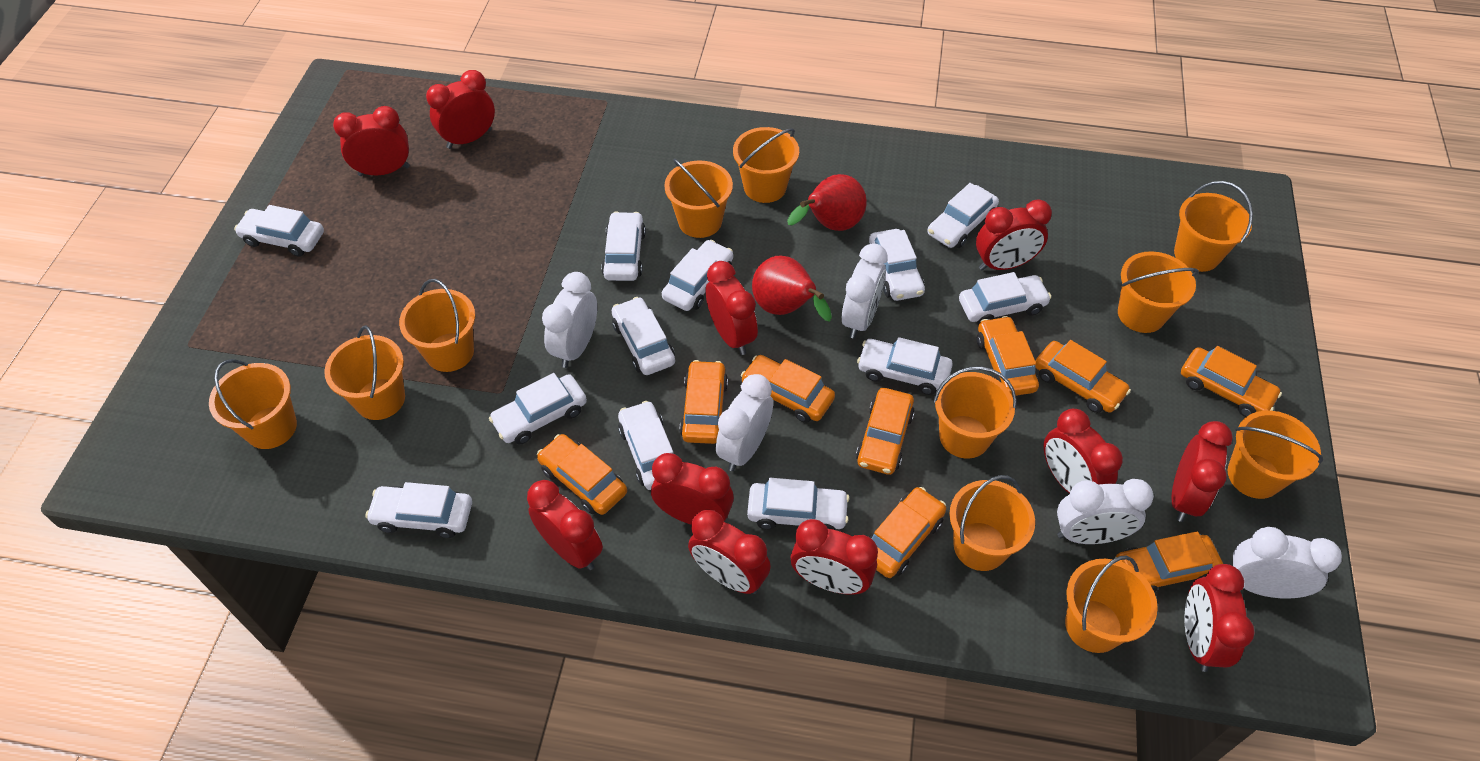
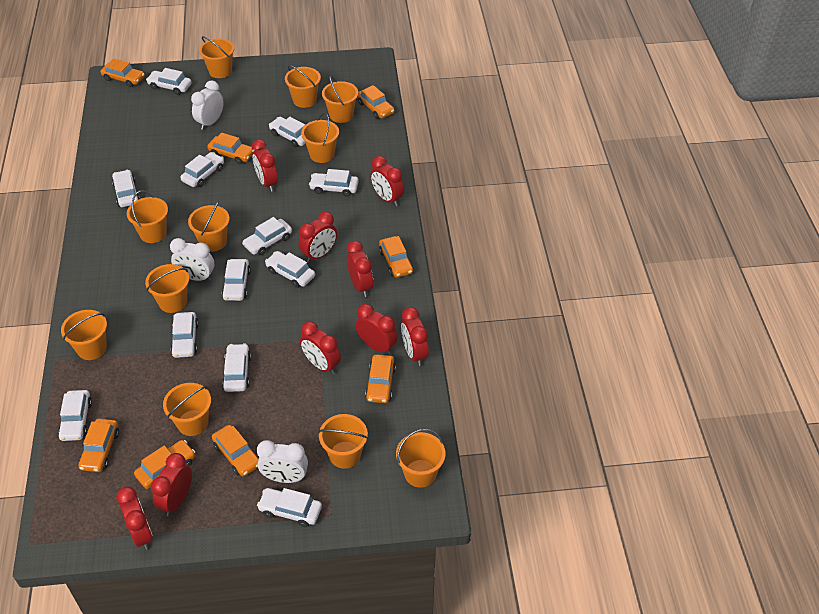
orange car: [537,434,627,515] [680,360,728,444] [741,355,835,423] [856,388,915,475] [870,487,946,578] [977,316,1039,396] [1035,340,1131,413] [1114,531,1223,592] [1181,346,1282,417] = 9 -> [78,418,119,472] [100,58,144,87] [134,440,195,489] [207,132,254,164] [212,425,259,477] [357,85,394,119] [365,354,396,403] [379,236,413,278] = 8
red clock: [333,106,410,176] [426,70,495,149] [527,480,603,570] [651,453,734,525] [688,510,771,594] [706,261,758,355] [791,519,878,595] [976,199,1052,270] [1043,409,1123,494] [1171,421,1233,522] [1184,564,1255,672] = 11 -> [116,487,153,550] [151,453,192,516] [252,139,278,192] [299,212,337,263] [300,321,341,375] [347,241,373,297] [355,304,398,355] [370,156,404,206] [401,307,429,366] = 9
red pear: [752,256,832,322] [787,174,867,231] = 2 -> none = 0
white clock: [542,272,597,368] [716,374,773,471] [842,243,888,339] [1057,479,1154,544] [1233,527,1342,598] = 5 -> [170,238,214,281] [191,80,224,130] [257,440,308,483] = 3

